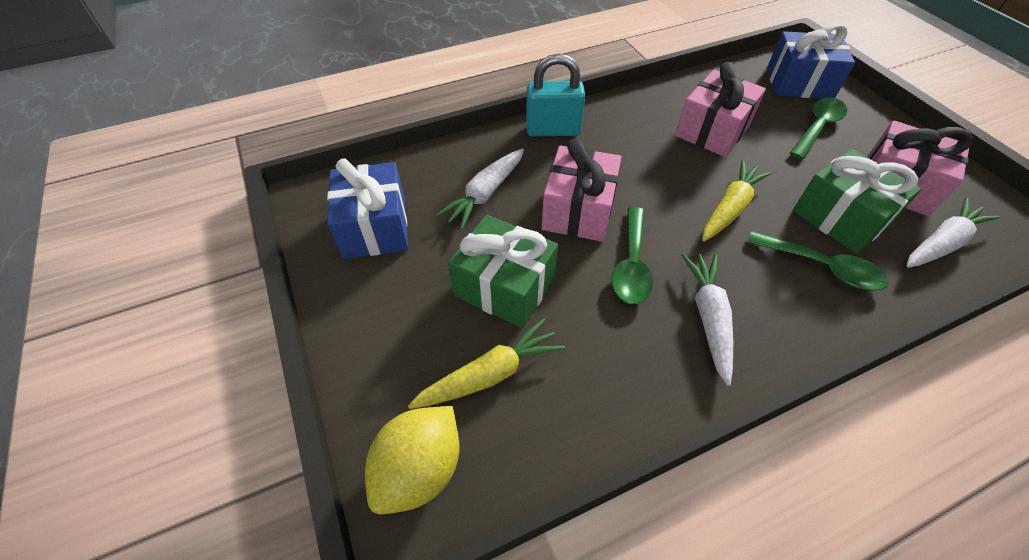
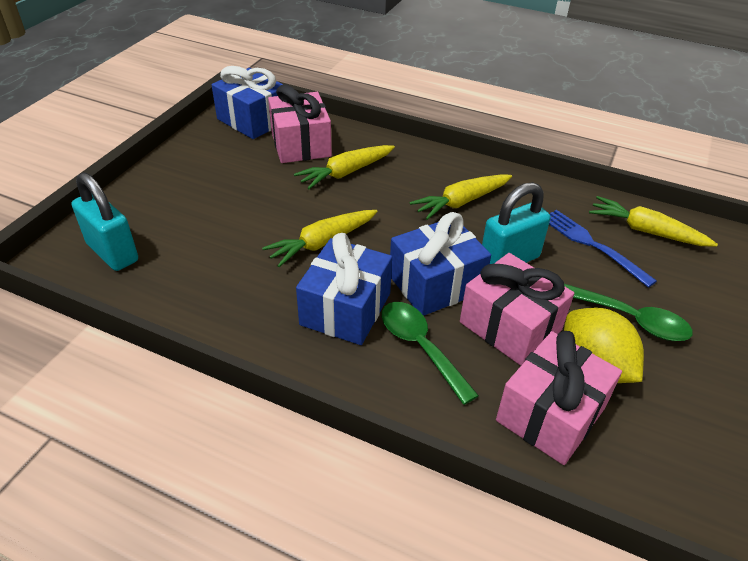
blue fork: none = 0 -> [549,210,657,288] = 1
blue gift: [327,158,408,259] [767,23,855,99] = 2 -> [212,66,283,139] [296,233,392,345] [390,212,491,316] = 3
green gift: [448,215,558,328] [793,149,921,253] = 2 -> none = 0
green spoon: [612,207,653,304] [747,231,889,291] [790,98,847,159] = 3 -> [382,302,479,405] [564,284,693,341] = 2
turquoise padlock: [526,54,585,137] = 1 -> [72,172,138,271] [482,182,550,264] = 2
white carrot: [436,148,524,230] [681,253,733,386] [906,198,1000,268] = 3 -> none = 0
yellow carrot: [408,318,565,409] [702,160,772,242] = 2 -> [262,210,378,267] [294,145,395,189] [410,174,512,220] [589,196,718,246] = 4

